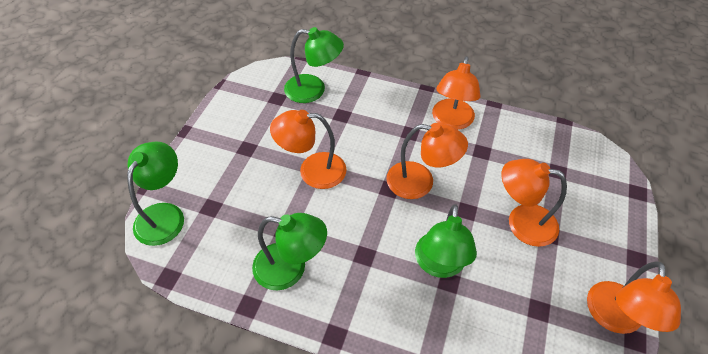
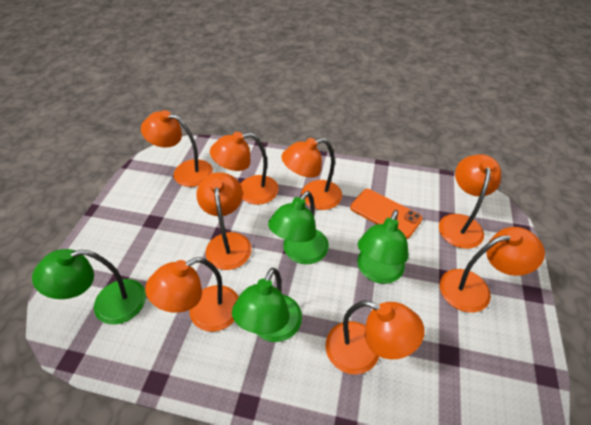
orange lamp: [270,110,347,189] [386,123,468,199] [432,57,481,130] [501,159,567,247] [587,262,681,334] = 5 -> [141,110,213,187] [145,257,239,332] [196,172,252,270] [210,132,279,205] [281,138,342,210] [326,300,425,375] [439,154,501,249] [440,227,545,313] = 8
orange phone: none = 0 -> [350,189,423,239] = 1

